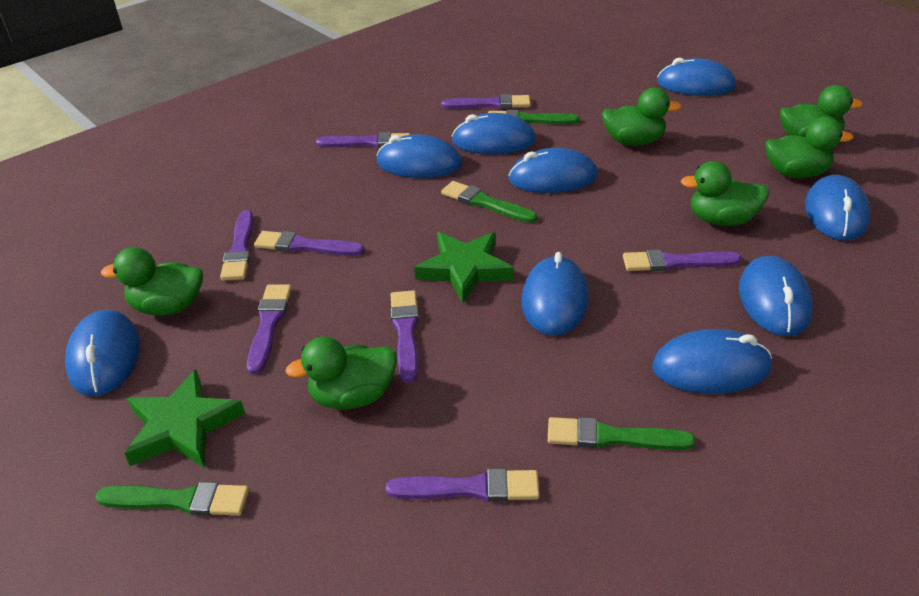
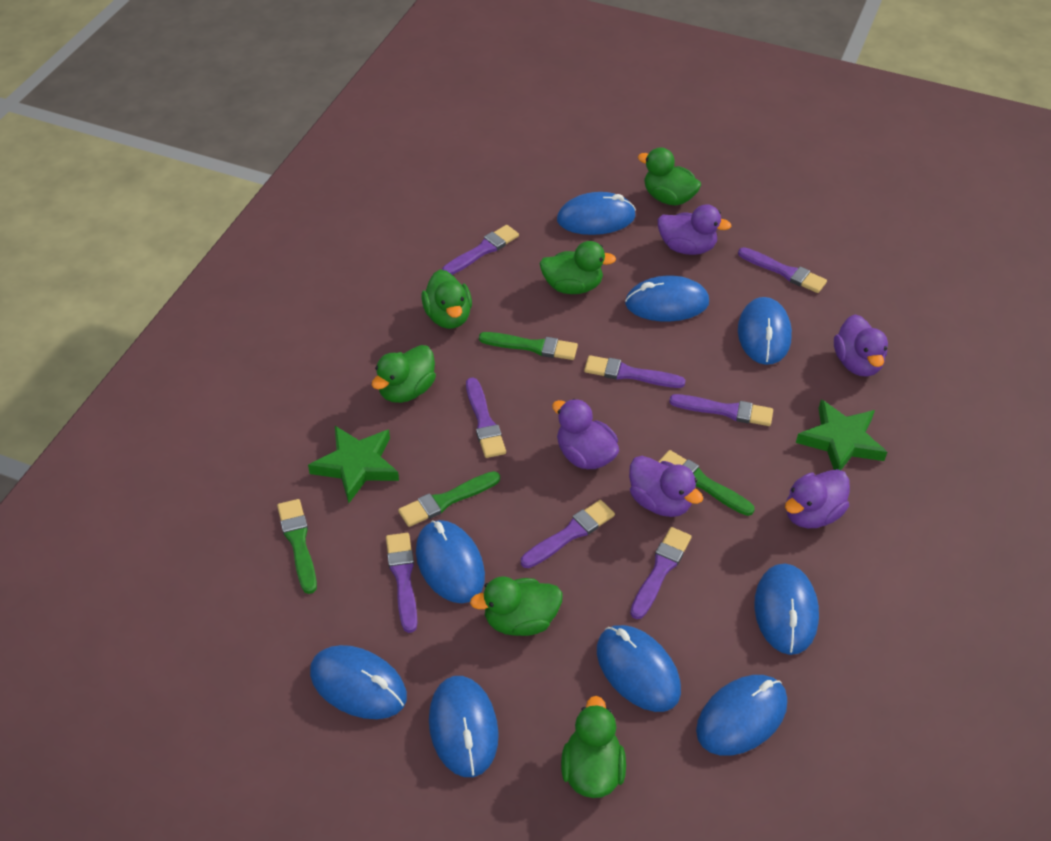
purple duck: none = 0 -> [552,399,619,469] [629,456,703,517] [658,204,731,255] [785,469,850,528] [834,314,888,376] = 5

